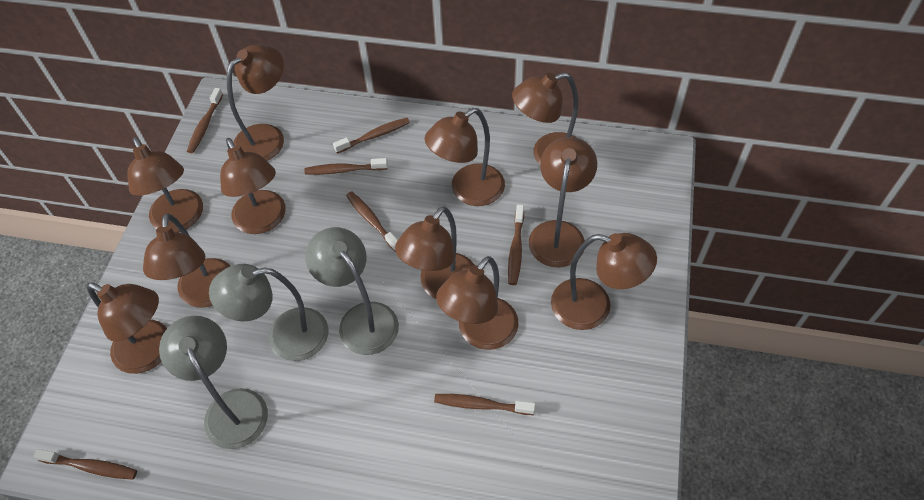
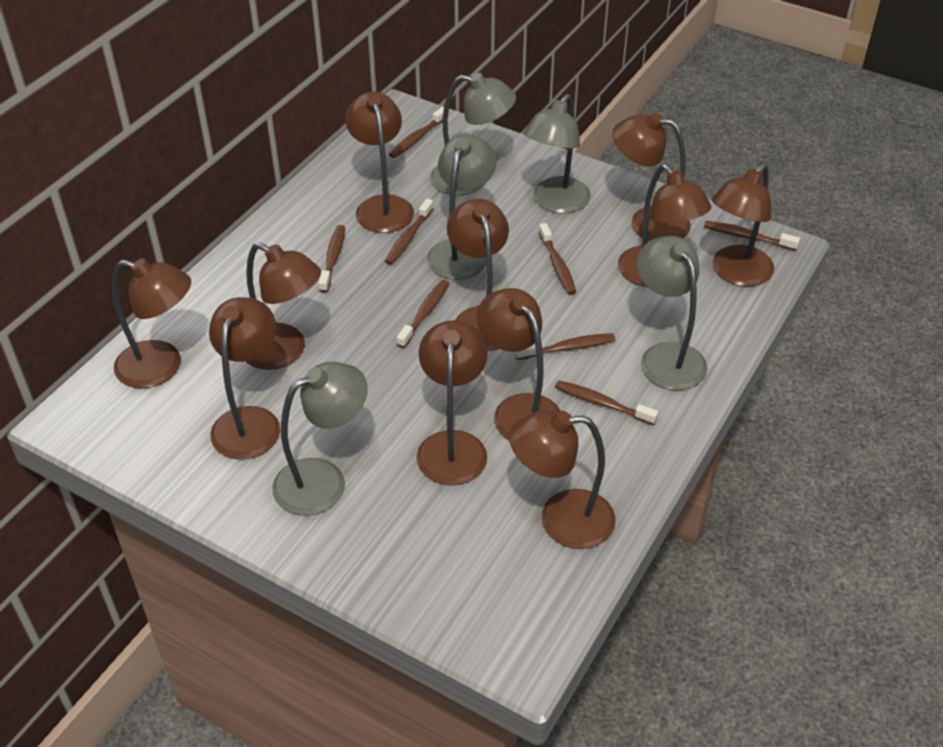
brown toothbrush: [33,449,137,480] [187,88,223,153] [304,158,388,175] [333,118,410,154] [346,191,398,252] [434,394,536,415] [508,205,524,285] = 7 -> [319,225,345,293] [385,199,434,265] [389,107,444,158] [397,280,450,348] [515,333,615,360] [539,223,576,295] [555,380,658,425] [704,221,800,251] = 8
grey lamp: [159,316,268,449] [209,264,329,361] [305,227,399,355] = 3 -> [272,362,368,516] [427,134,497,280] [430,73,516,195] [524,94,591,214] [637,236,708,390] = 5

